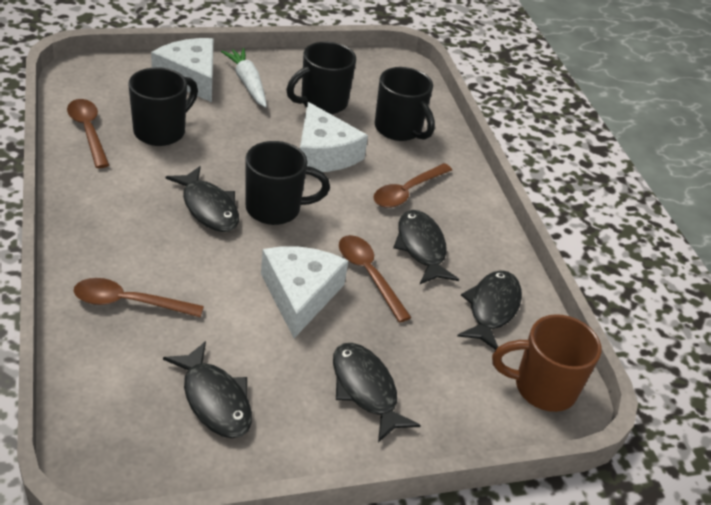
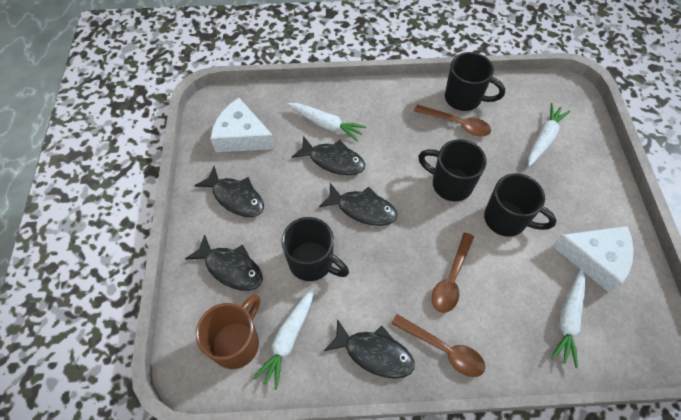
brown spoon: [67,99,109,168] [74,278,204,318] [339,235,412,323] [373,163,452,208] = 4 -> [391,314,485,377] [414,105,491,136] [432,232,474,313] = 3
white carrot: [221,48,267,108] = 1 -> [253,287,314,390] [288,103,366,142] [528,103,570,166] [551,269,586,368] = 4
white cheese: [151,38,213,102] [261,247,348,338] [300,102,368,172] = 3 -> [210,98,275,152] [552,226,634,293] = 2

